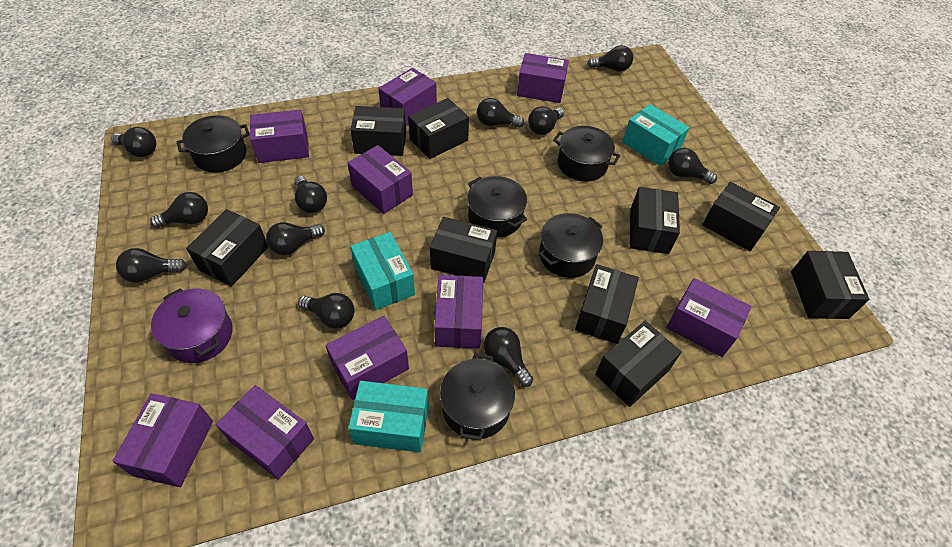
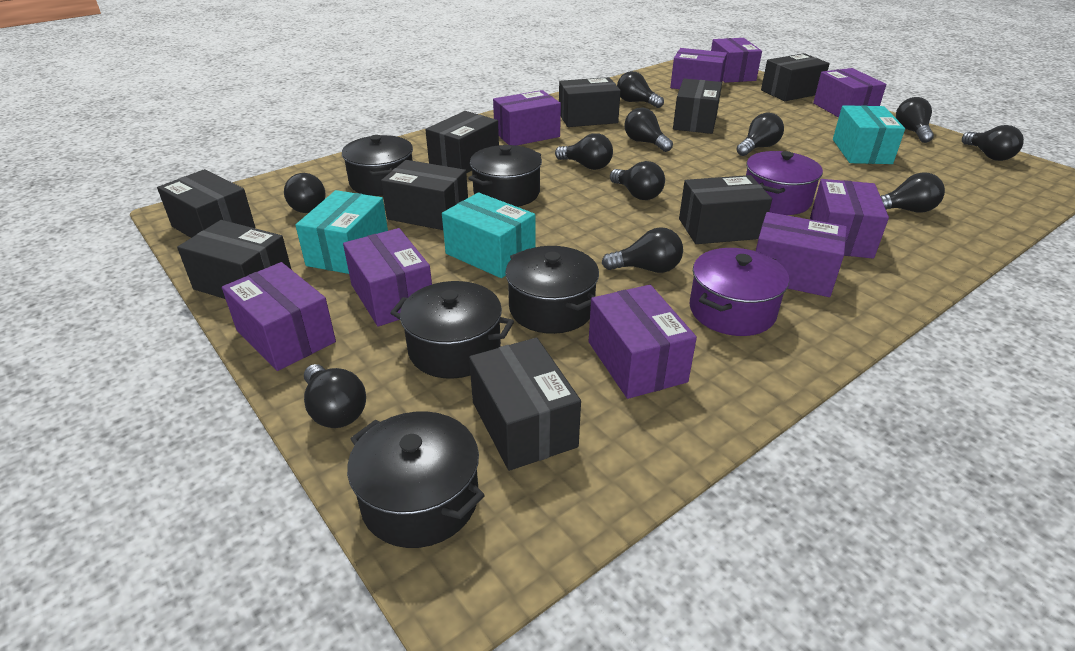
purple pot: [151,288,233,363] = 1 -> [689,248,789,336] [746,151,823,215] = 2

